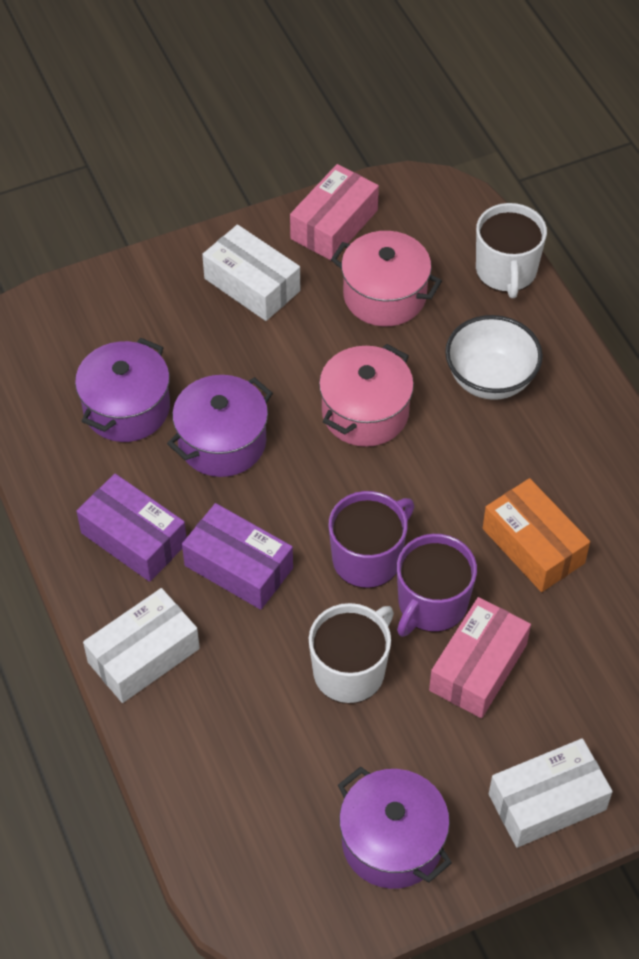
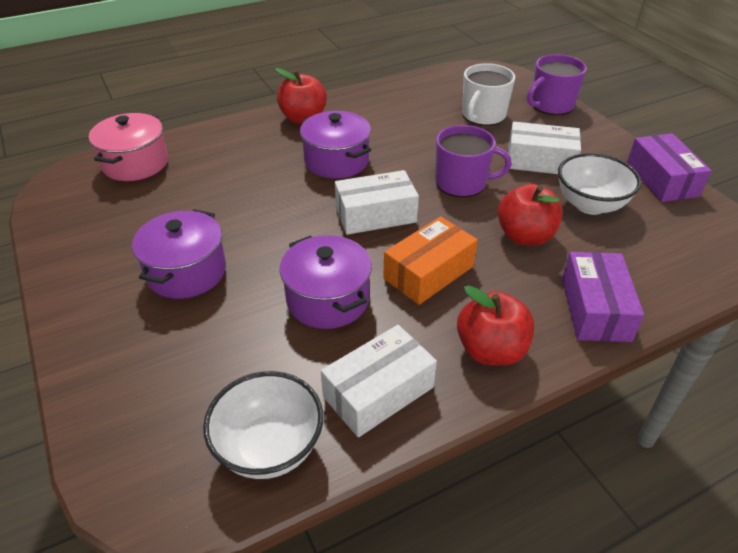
pink box: [290,164,379,260] [429,597,531,718] = 2 -> none = 0
pink pot: [319,344,414,447] [331,231,442,326] = 2 -> [89,113,168,181] = 1
red apple: none = 0 -> [275,68,327,124] [457,285,534,365] [498,184,563,246] = 3
white bowl: [445,315,543,400] = 1 -> [203,371,323,479] [558,153,641,215] = 2
white mug: [309,603,394,704] [476,203,547,298] = 2 -> [462,63,515,126] = 1

